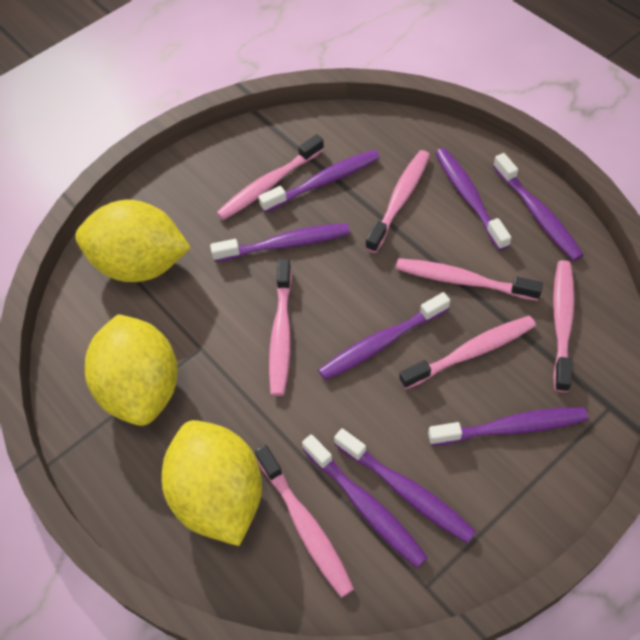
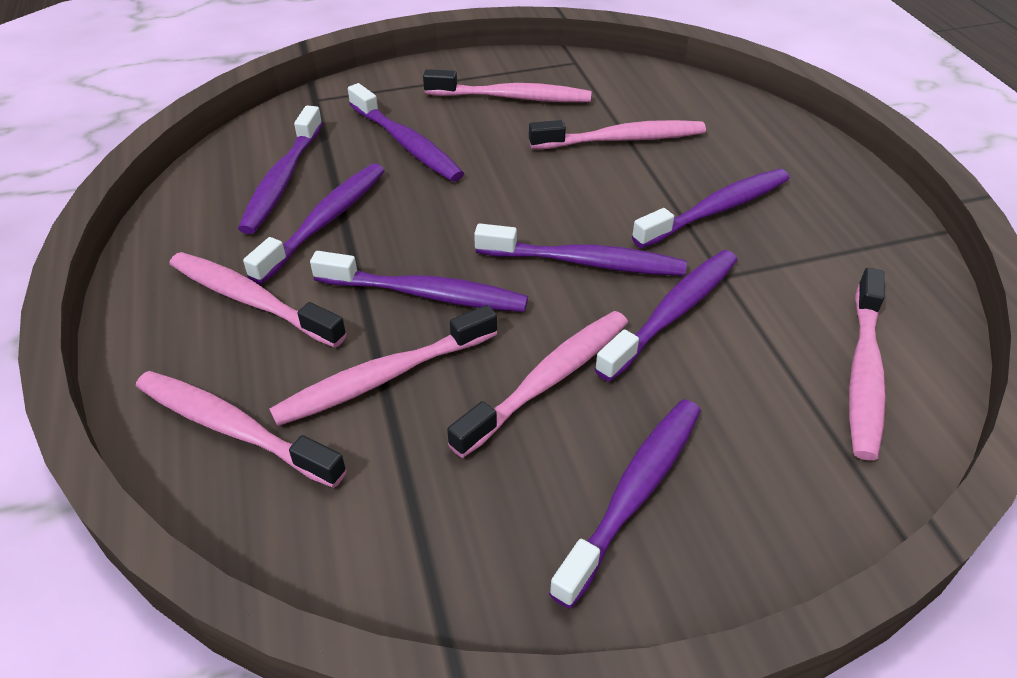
yellow lemon: [75,200,191,282] [85,314,178,426] [161,420,262,546] = 3 -> none = 0

